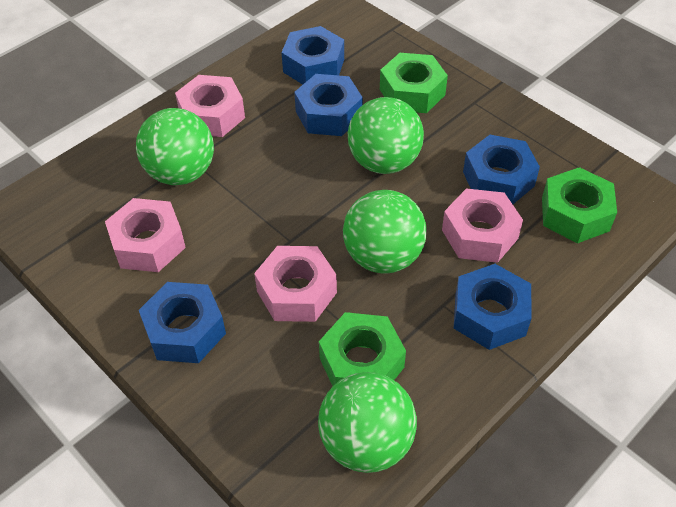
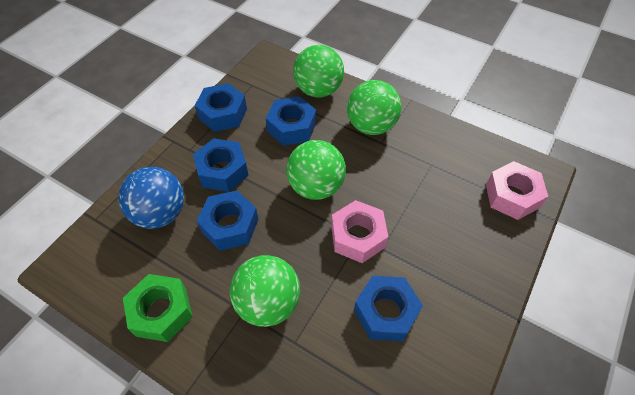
blue ball: none = 0 -> [118,167,184,229] = 1
green nut: [319,312,406,386] [380,53,448,113] [542,167,617,243] = 3 -> [123,274,193,342] = 1
pink nut: [105,198,186,272] [175,75,245,137] [254,246,337,322] [442,188,523,263] = 4 -> [331,200,388,263] [486,161,548,220] = 2

